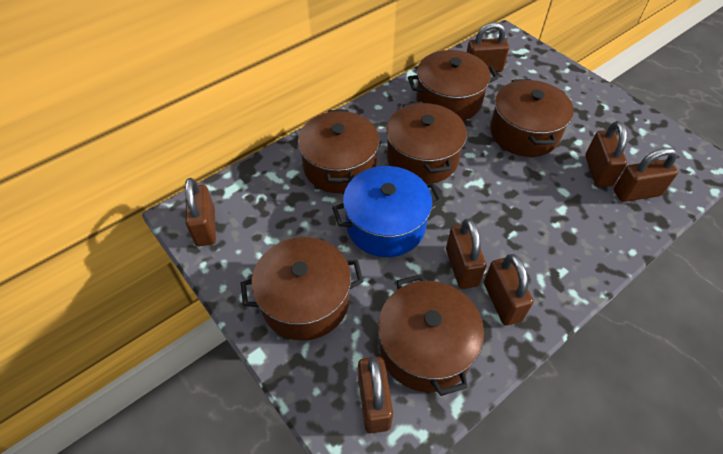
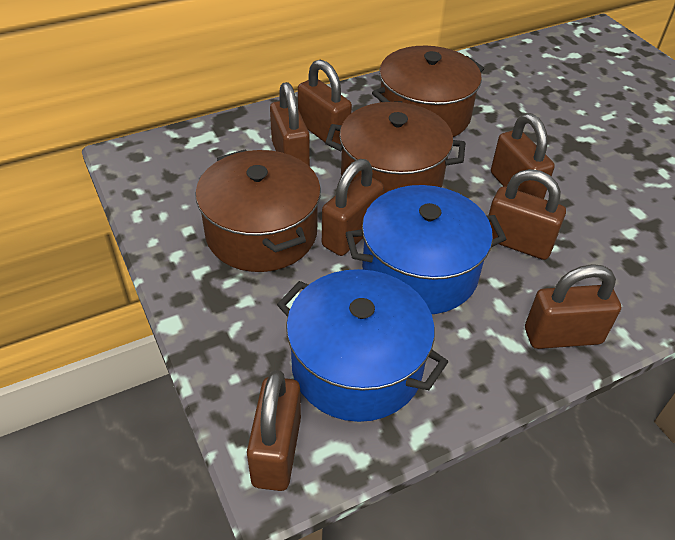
blue pot: [332,166,442,257] = 1 -> [277,269,448,422] [345,185,506,314] = 2
brown pot: [241,237,364,341] [298,110,380,193] [378,274,484,396] [386,101,467,184] [408,50,498,121] [490,79,574,157] = 6 -> [195,150,321,272] [325,102,465,194] [372,46,484,137] = 3

